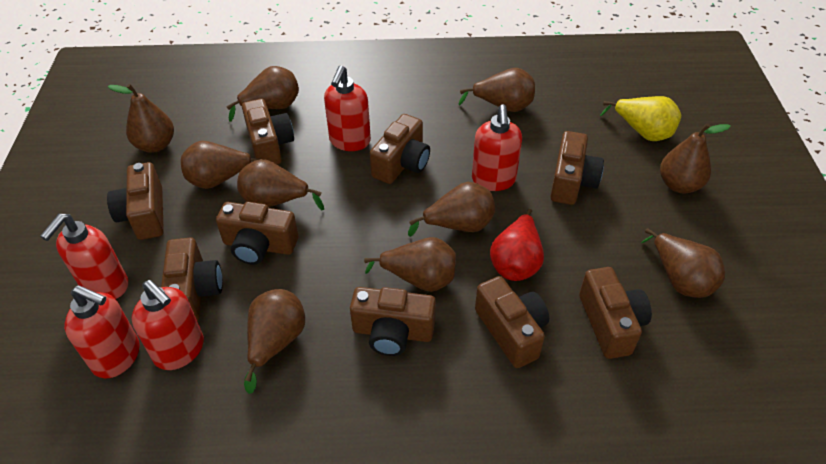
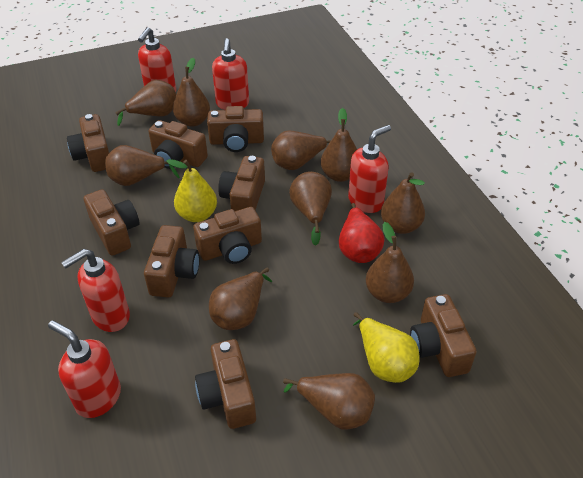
yellow pear: [600,96,681,141] = 1 -> [167,159,217,222] [353,312,419,383] = 2

